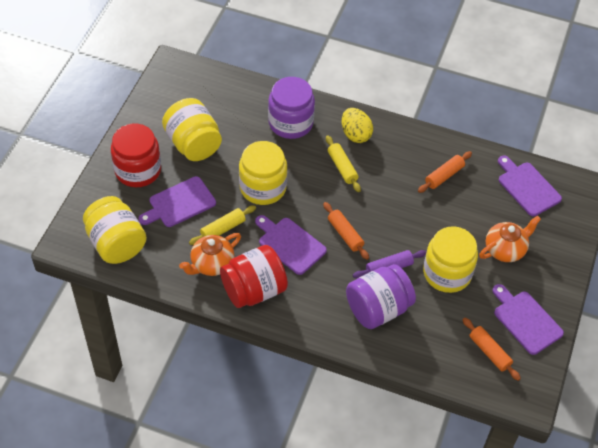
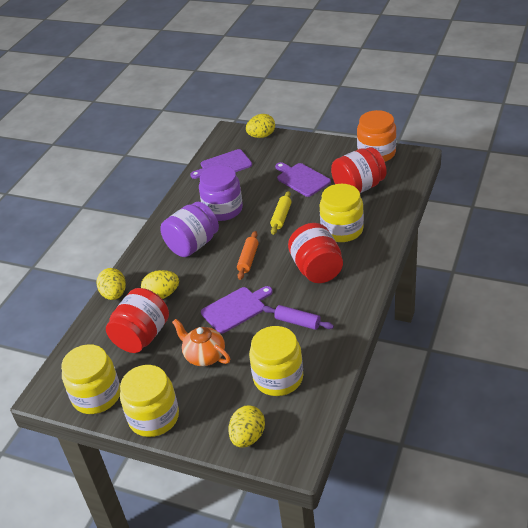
orange jar: none = 0 -> [357,110,396,162] = 1
orange rolling pin: [323,202,369,260] [418,151,472,193] [462,317,521,381] = 3 -> [237,231,259,280] = 1
orange teapot: [179,233,241,276] [479,215,541,262] = 2 -> [172,319,230,366] = 1
purple cutting board: [139,176,216,227] [255,215,327,275] [492,284,564,355] [498,156,562,216] = 4 -> [190,149,252,179] [201,286,273,334] [275,162,331,197] = 3
red jar: [111,124,161,187] [220,245,288,308] = 2 -> [106,288,169,353] [288,223,343,283] [331,147,387,193] = 3
yellow egg: [342,108,373,143] = 1 -> [96,268,126,300] [141,270,179,299] [228,405,265,448] [246,114,275,138] = 4
yellow rolling pin: [189,205,256,245] [326,136,361,192] = 2 -> [270,191,291,235] = 1

